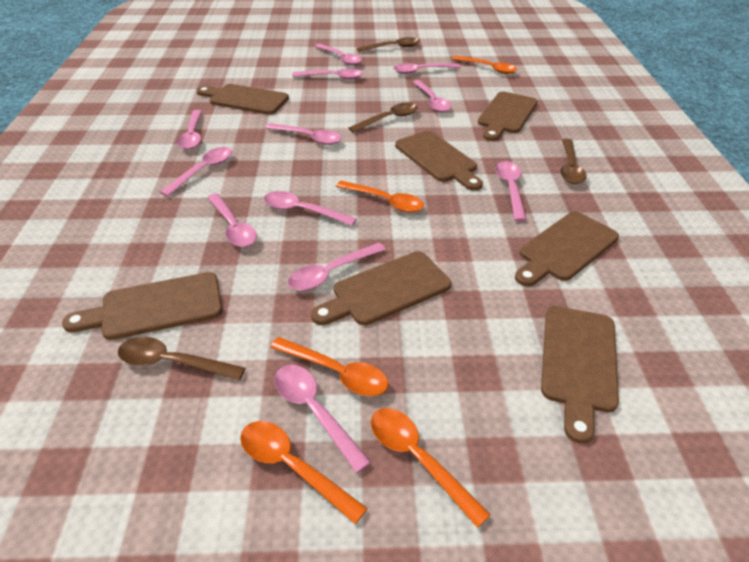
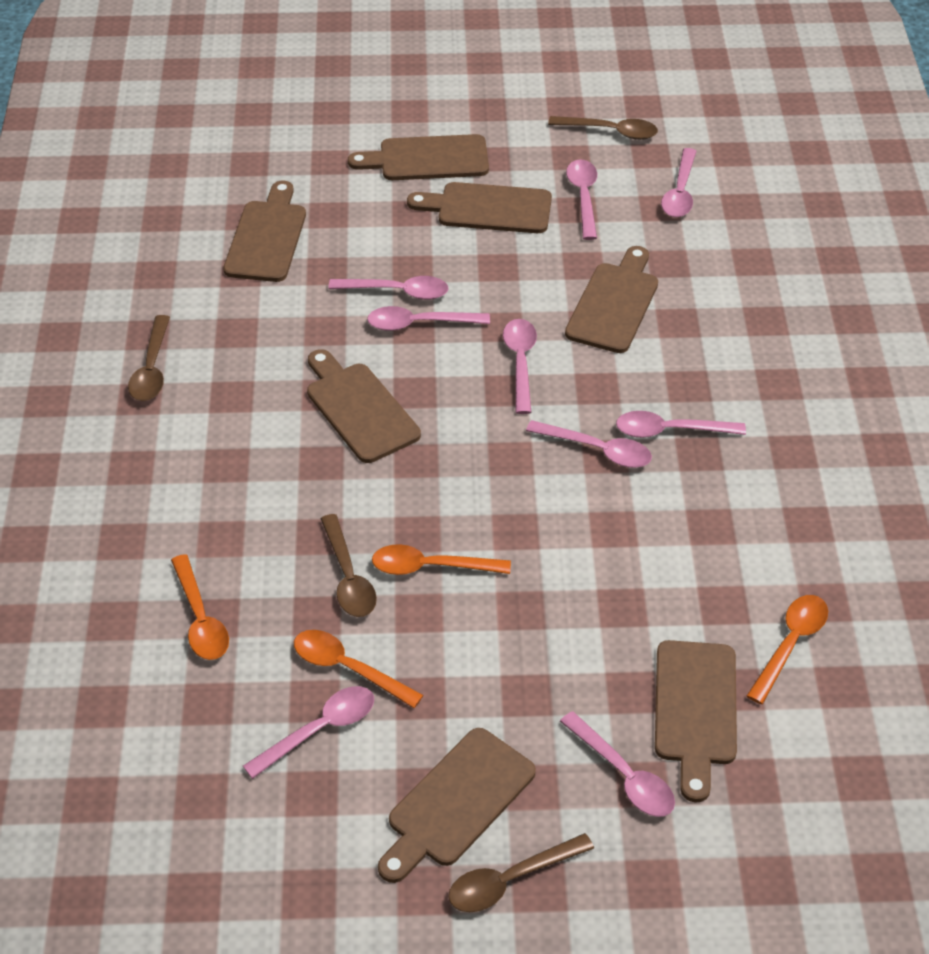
orange spoon: [240,421,367,524] [270,337,388,396] [336,180,424,212] [371,408,491,528] [452,56,517,74] = 5 -> [171,554,229,660] [294,630,423,708] [372,544,511,575] [747,595,828,704] = 4
pink spoon: [160,147,232,197] [177,110,202,150] [207,193,257,247] [264,191,357,226] [266,123,341,145] [274,365,371,473] [288,243,386,291] [292,69,363,80] [315,44,362,65] [393,63,461,74] [413,80,451,112] [495,161,527,221] = 12 -> [243,686,374,779] [328,276,448,300] [367,306,490,331] [503,319,537,414] [526,420,652,468] [560,711,675,817] [566,159,597,240] [616,411,746,438] [661,148,697,217] = 9

